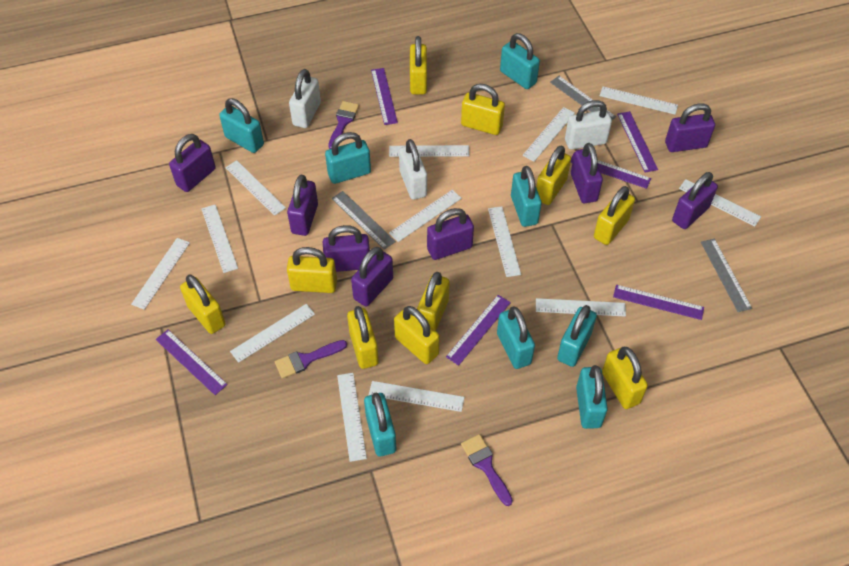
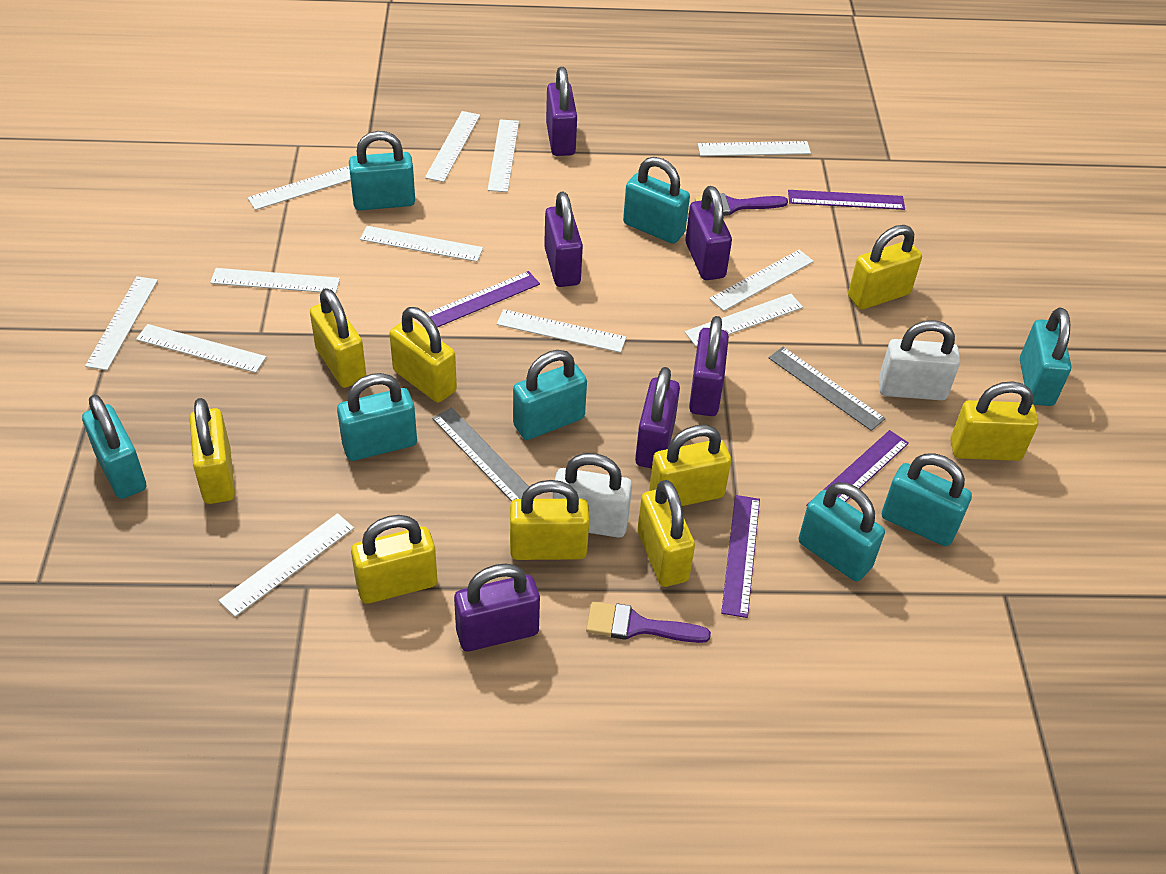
grey ruler: [332,191,396,250] [550,76,616,120] [701,239,752,312] = 3 -> [432,407,529,502] [769,347,886,431] = 2
purple brush: [275,340,347,379] [328,101,359,149] [461,434,513,506] = 3 -> [586,602,711,643] [695,193,788,216] = 2
purple padlock: [169,134,216,192] [287,175,318,236] [323,225,370,272] [351,247,393,306] [427,208,474,260] [571,143,603,203] [665,103,715,152] [672,172,718,229] = 8 -> [454,564,540,651] [544,192,583,287] [546,67,577,156] [635,367,680,468] [685,186,732,280] [689,316,729,416] = 6
purple ruler: [156,330,228,395] [371,68,398,125] [446,295,511,366] [570,152,651,189] [613,285,704,320] [617,111,658,173] = 6 -> [426,271,540,327] [721,495,760,618] [788,190,905,210] [806,430,909,506] = 4
white padlock: [289,69,321,128] [399,139,427,200] [565,100,612,150] = 3 -> [552,453,632,538] [879,320,960,400] = 2
white ruler: [131,238,190,310] [201,204,238,273] [225,160,286,216] [230,304,315,363] [337,373,367,462] [369,381,464,412] [389,145,469,157] [389,190,462,242] [488,206,521,277] [522,107,575,162] [536,298,626,317] [600,87,678,114] [679,179,761,227] = 13 -> [85,276,158,370] [136,324,266,373] [210,268,340,294] [218,513,354,617] [247,166,351,210] [360,226,483,262] [425,111,480,182] [488,119,519,192] [497,309,626,353] [685,294,803,346] [698,141,811,156] [709,250,814,311] = 12
yellow padlock: [180,275,226,334] [287,247,337,293] [347,306,379,369] [394,306,439,364] [410,36,427,95] [417,272,450,331] [461,84,505,135] [536,145,571,205] [594,186,635,245] [602,347,648,409] = 10 -> [190,398,235,504] [310,288,366,388] [351,515,437,604] [389,307,457,403] [510,480,589,560] [638,480,695,587] [649,425,731,506] [848,225,922,310] [950,381,1038,461] = 9

